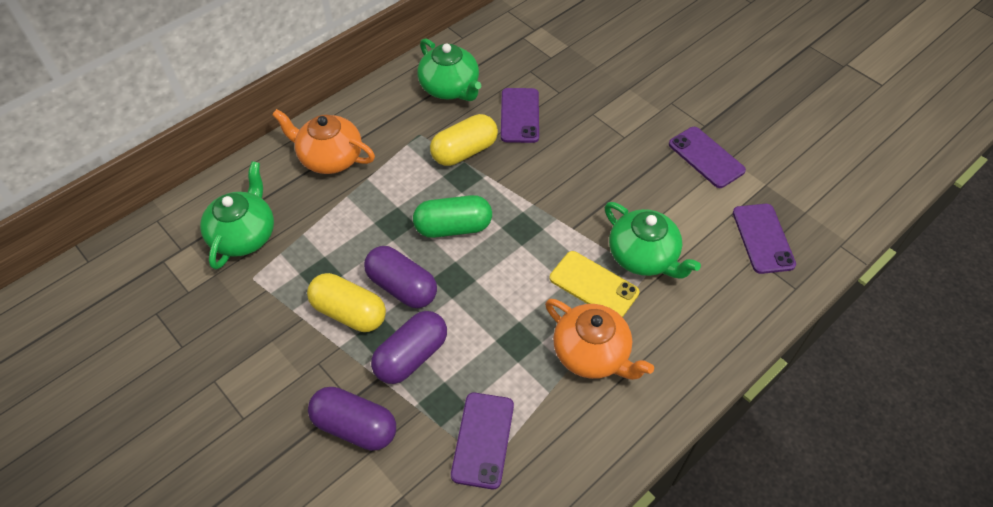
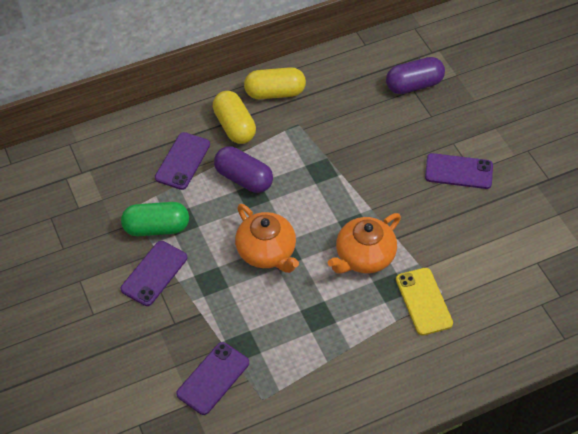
green teapot: [200,161,274,269] [417,38,481,101] [605,202,701,279] = 3 -> none = 0
purple capsule: [308,387,396,451] [364,246,437,308] [371,311,447,384] = 3 -> [214,147,273,193] [386,57,445,94] = 2

